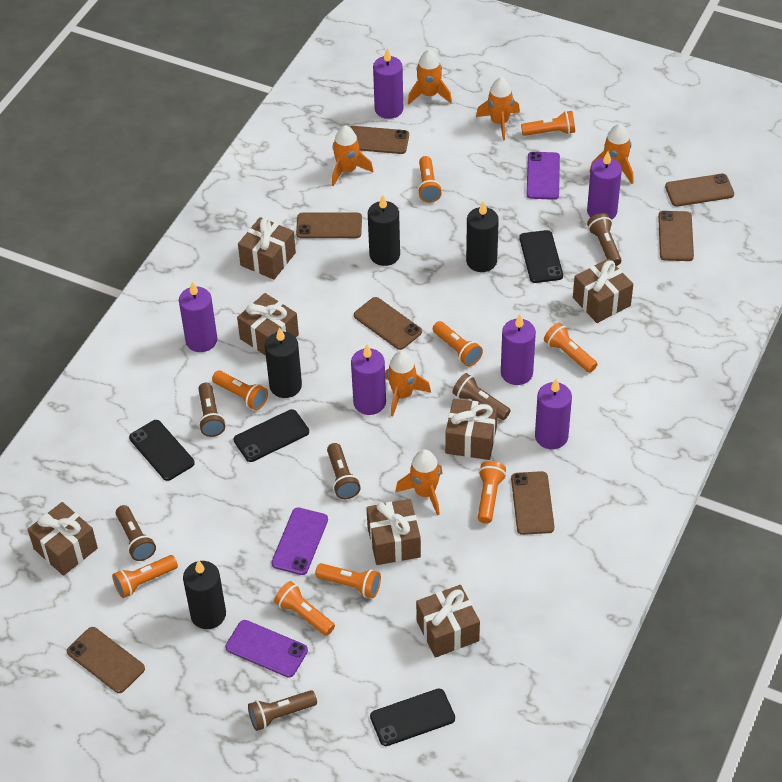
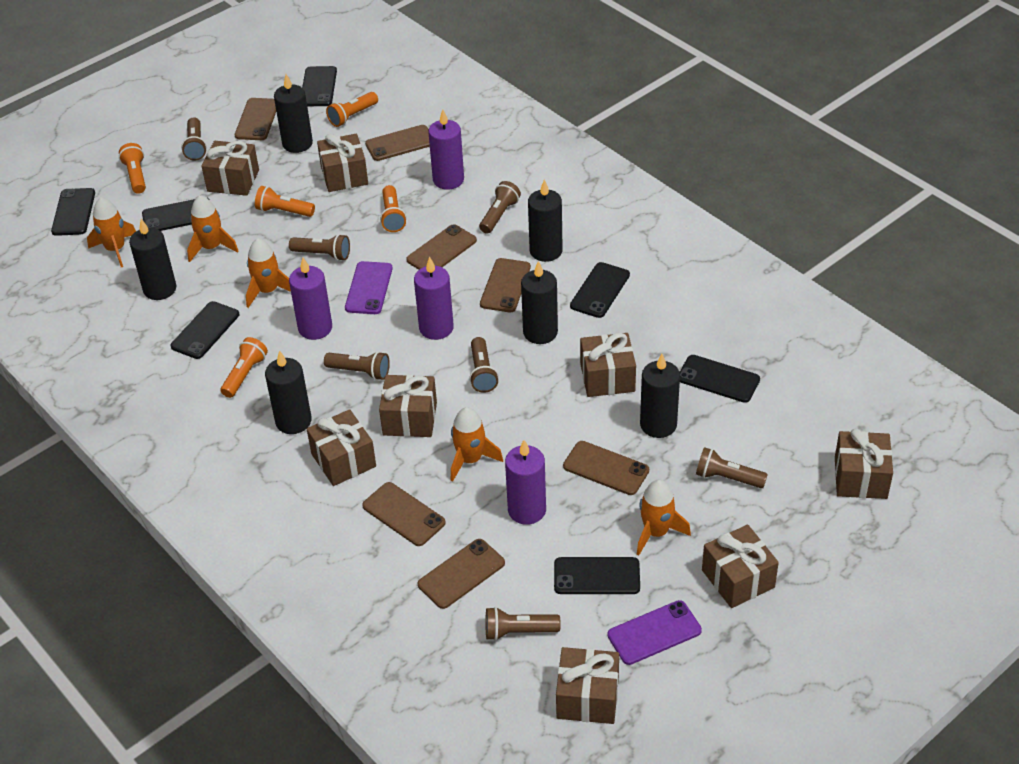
black candle: [183,560,226,629] [265,327,302,398] [368,195,400,266] [466,201,499,272] = 4 -> [129,219,177,300] [265,350,312,434] [274,74,313,153] [521,261,558,344] [528,180,563,262] [640,354,680,438] = 6
black phone: [129,420,195,481] [234,409,309,462] [370,689,455,746] [519,230,563,283] = 4 -> [51,188,95,236] [142,197,210,231] [171,301,239,359] [302,66,337,106] [554,557,640,594] [570,262,630,318] [680,355,760,403] = 7
brown flashlight: [116,505,156,561] [198,383,225,437] [248,690,317,731] [327,443,361,499] [452,373,511,420] [587,213,622,266] = 6 -> [181,117,207,161] [289,234,350,261] [324,351,390,380] [469,337,499,393] [479,181,521,234] [485,607,561,641] [696,447,768,488] = 7
brown gift: [28,502,98,576] [237,293,299,356] [238,217,296,280] [366,499,421,565] [416,585,480,658] [445,399,498,460] [573,259,633,323] = 7 -> [202,141,259,196] [307,409,376,486] [317,134,368,192] [379,375,437,437] [556,647,619,724] [580,333,636,397] [702,525,779,608] [835,428,893,499] = 8
orange flashlight: [112,555,178,598] [212,371,268,410] [274,581,335,636] [315,563,381,598] [417,156,442,203] [433,321,483,367] [478,461,506,523] [521,111,575,136] [544,323,597,373] = 9 -> [119,143,146,194] [220,337,268,398] [255,186,315,217] [326,92,378,127] [380,185,407,232] = 5
orange rocket: [332,125,373,186] [385,351,431,416] [395,449,442,515] [408,49,452,105] [476,77,520,140] [589,124,633,184] = 6 -> [87,197,136,267] [187,195,239,262] [246,238,291,308] [451,407,503,482] [637,480,691,556] = 5
purple candle: [179,282,217,352] [351,345,386,415] [373,48,403,119] [501,314,536,385] [535,379,572,449] [587,151,622,220] = 6 -> [289,258,332,340] [414,256,454,340] [428,110,464,190] [505,440,546,525] = 4
purple phone: [225,620,308,678] [271,507,328,575] [526,152,560,200] = 3 -> [345,261,392,314] [607,600,702,665] = 2

